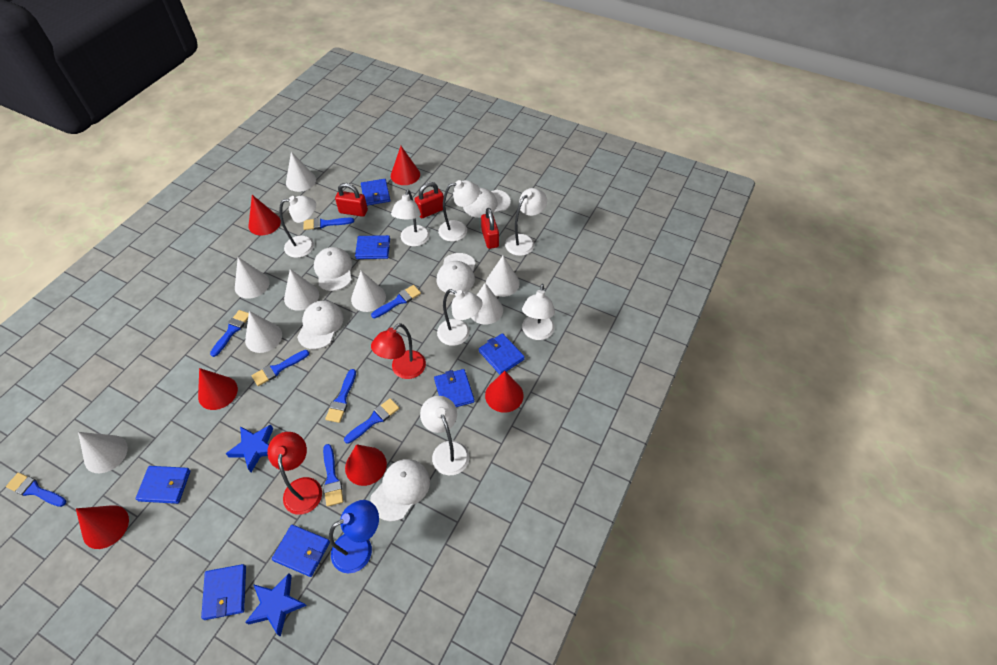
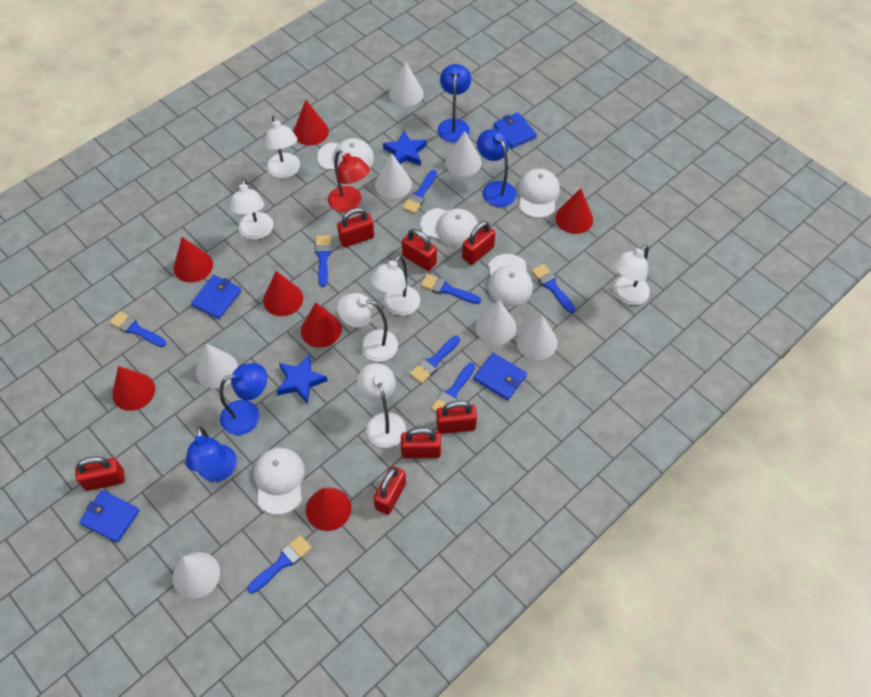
blue lamp: [329,500,379,573] = 1 -> [186,426,237,482] [219,363,267,435] [438,64,471,143] [477,129,516,207] = 4
blue wallet: [136,466,191,504] [201,564,246,620] [272,525,330,577] [355,235,390,259] [361,179,390,206] [434,369,474,407] [479,333,525,375] = 7 -> [79,490,140,543] [191,275,241,319] [474,353,527,401] [493,112,537,149] = 4
red cone: [76,505,129,549] [198,368,238,410] [248,195,281,235] [345,444,387,486] [391,146,420,185] [485,371,524,413] = 6 -> [112,366,155,411] [174,237,213,283] [263,271,303,316] [293,100,329,145] [301,303,342,348] [306,488,351,531] [555,188,593,234] = 7
red lamp: [267,432,322,515] [371,323,426,379] = 2 -> [328,150,370,213] = 1
red padlock: [335,183,368,217] [415,182,444,218] [481,208,499,249] = 3 -> [75,456,125,491] [337,208,374,247] [373,466,406,515] [401,427,441,459] [402,229,437,271] [436,401,477,434] [462,221,496,265] = 7
white cone: [78,432,128,473] [235,257,270,299] [245,311,282,353] [284,269,319,311] [286,152,316,192] [351,271,386,312] [471,283,503,324] [486,256,520,297] = 8 -> [172,552,220,599] [196,343,238,388] [375,153,412,199] [389,61,424,107] [445,131,482,177] [476,300,516,345] [516,315,558,360] = 7
white lamp: [279,196,316,258] [391,190,430,246] [420,396,469,475] [437,289,483,346] [438,180,480,242] [505,188,547,256] [522,284,555,340] = 7 -> [230,178,273,240] [265,116,300,178] [337,293,398,362] [357,363,406,448] [370,255,420,316] [614,245,650,305] = 6

